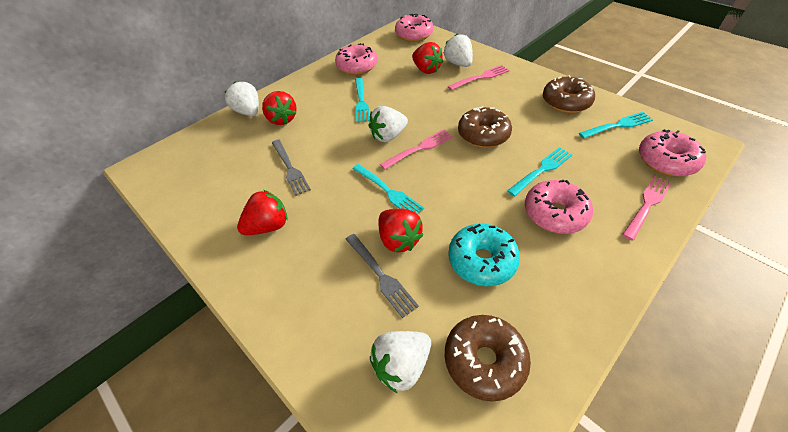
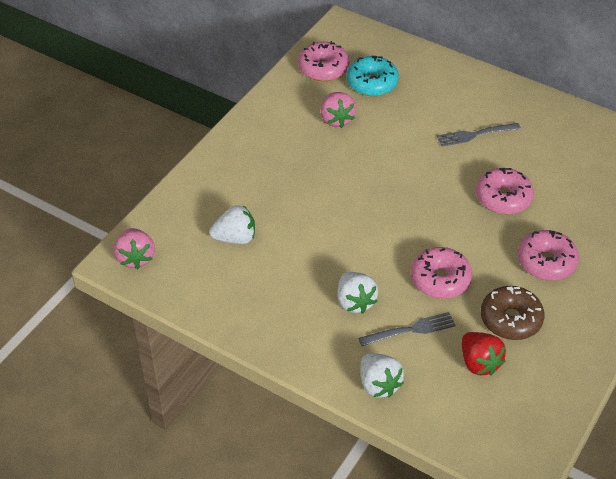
brown donut: [445,315,531,401] [458,106,512,148] [543,75,595,113] = 3 -> [481,286,545,340] = 1
pink fork: [380,129,453,169] [447,65,510,90] [622,176,672,241] = 3 -> none = 0
pink strawberry: none = 0 -> [114,228,155,269] [321,92,356,128] = 2
red strawberry: [237,190,287,235] [262,91,297,125] [378,209,424,253] [412,42,443,74] = 4 -> [462,332,506,375] = 1
turquoise fork: [353,164,424,214] [355,78,370,122] [507,147,572,196] [579,112,653,139] = 4 -> none = 0
white strawberry: [225,82,259,116] [368,106,408,142] [370,331,431,393] [444,34,473,67] = 4 -> [209,205,255,244] [337,272,378,314] [361,353,404,398] = 3

